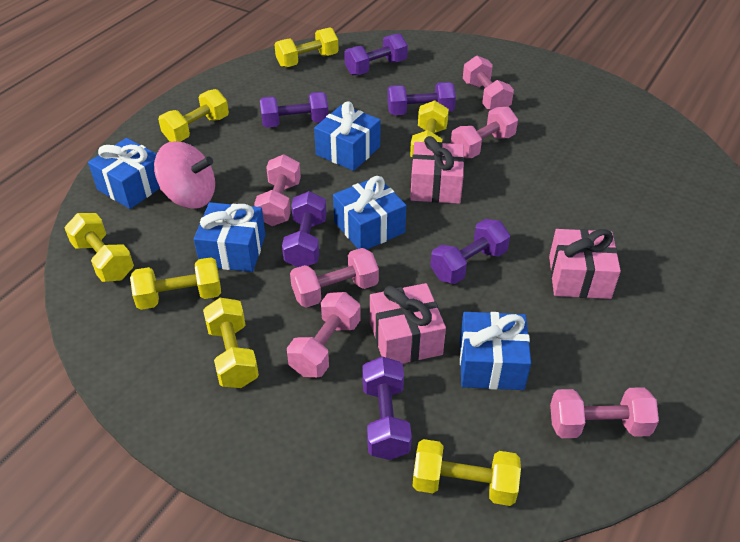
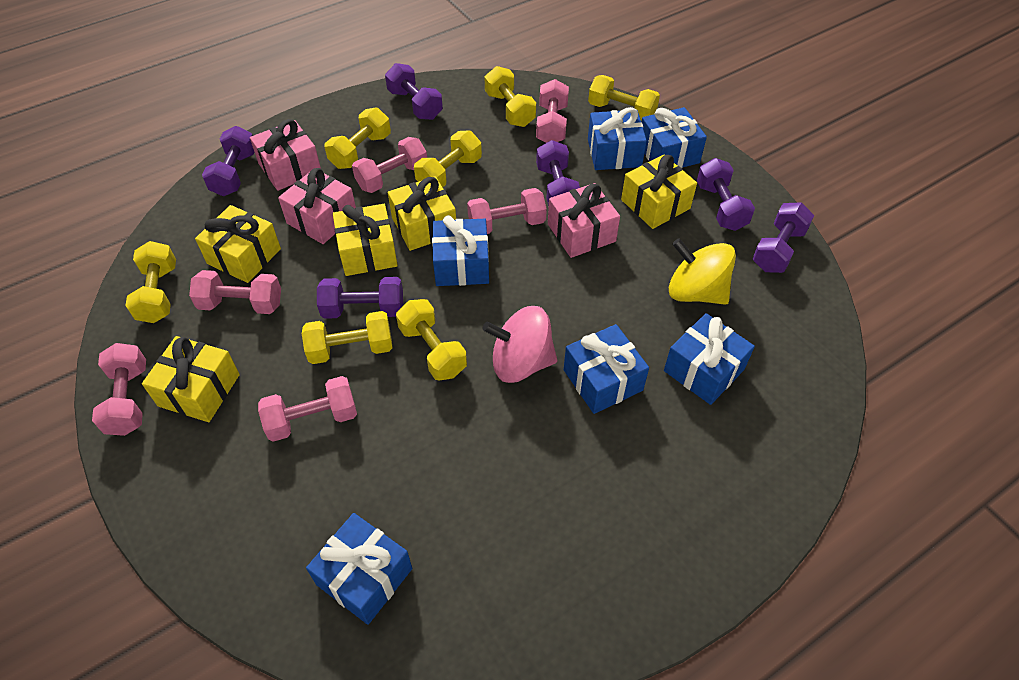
blue gift: [88,138,160,209] [194,202,266,272] [314,101,381,171] [333,176,406,249] [460,312,531,390] = 5 -> [306,513,412,625] [432,215,489,286] [564,324,649,414] [588,107,647,170] [641,107,707,168] [664,313,755,405] = 6
yellow gift: none = 0 -> [142,336,240,422] [195,205,281,283] [333,204,398,276] [388,176,456,251] [621,155,697,229] = 5
yellow spinning top: none = 0 -> [669,238,736,305] = 1

